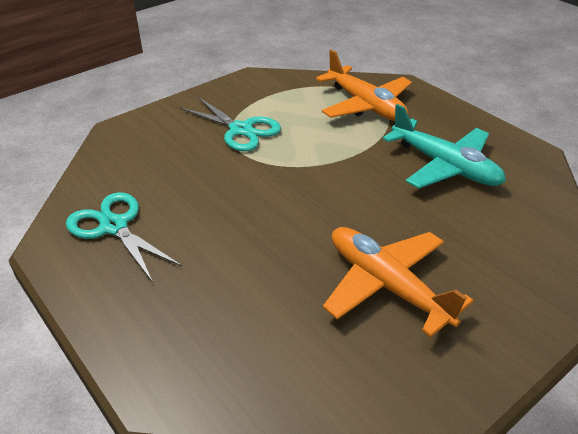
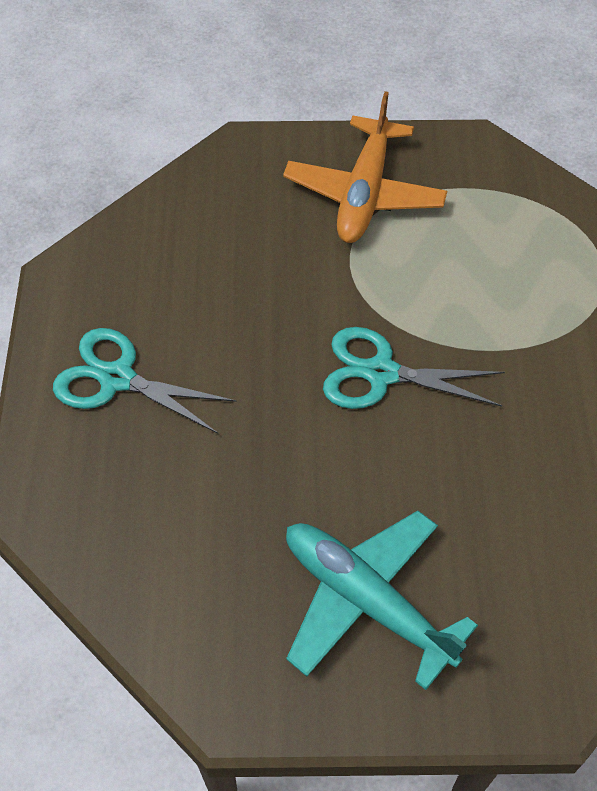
orange plane: [316,49,412,121] [323,227,474,337] = 2 -> [283,91,447,243] = 1

